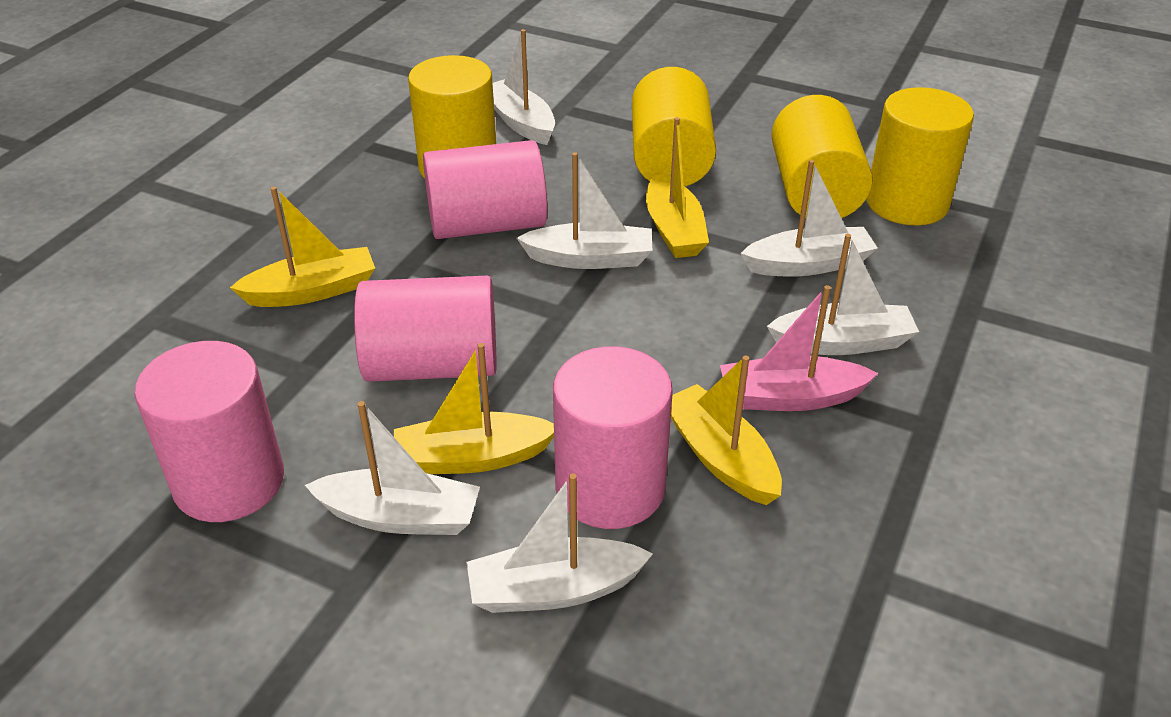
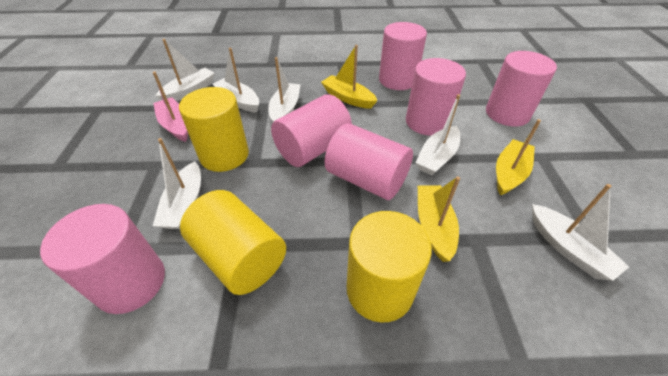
pink cylinder: [135,341,284,522] [354,276,496,382] [423,140,547,239] [553,346,673,529] = 4 -> [40,204,165,314] [271,94,352,167] [325,123,413,200] [379,22,427,90] [406,58,466,136] [486,51,557,127] = 6
yellow boat: [230,187,375,307] [394,343,554,474] [646,117,709,258] [671,356,782,505] = 4 -> [321,45,378,109] [418,177,460,262] [496,119,541,195] = 3
yellow cylinder: [408,55,496,178] [632,67,716,186] [771,95,873,218] [867,87,974,226] = 4 -> [179,87,249,172] [180,190,286,295] [347,211,432,322] = 3

